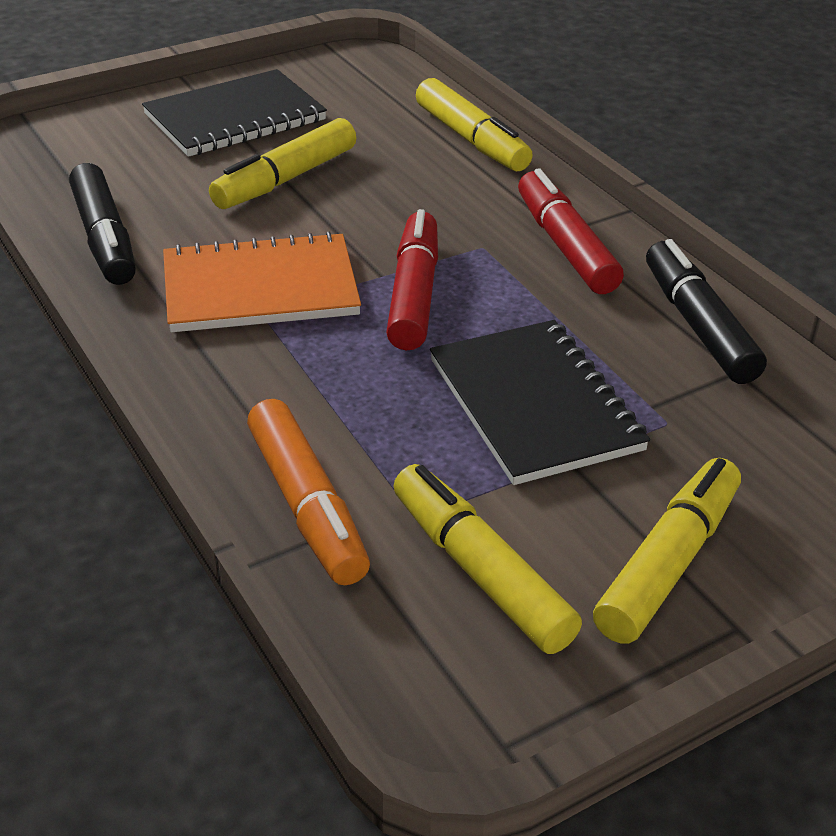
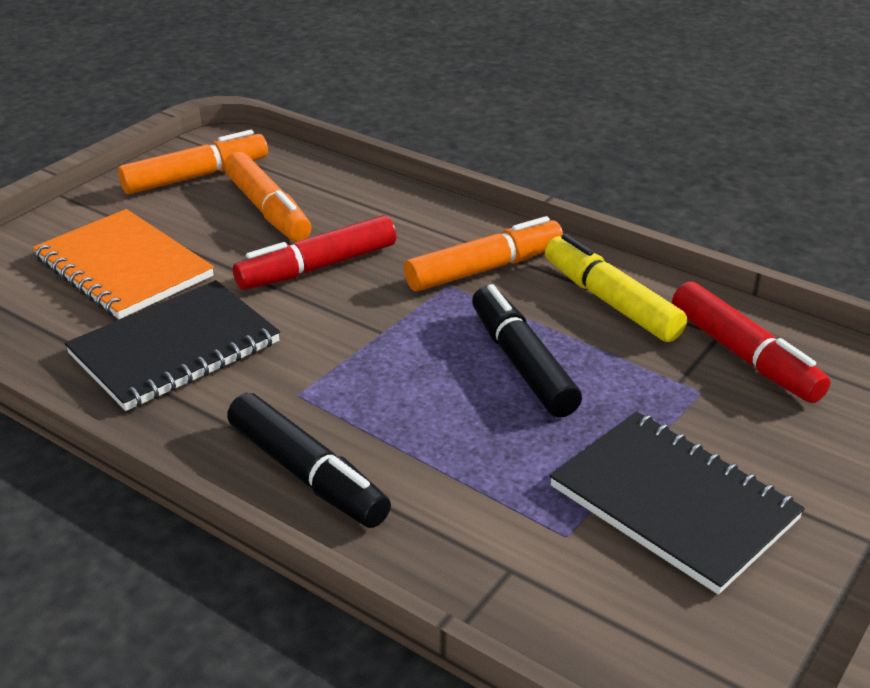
orange marker: [247,399,370,585] = 1 -> [118,130,268,194] [224,152,311,242] [404,216,563,291] = 3
yellow marker: [209,118,356,209] [393,464,582,654] [416,78,533,171] [593,458,741,644] = 4 -> [545,234,687,342] = 1

